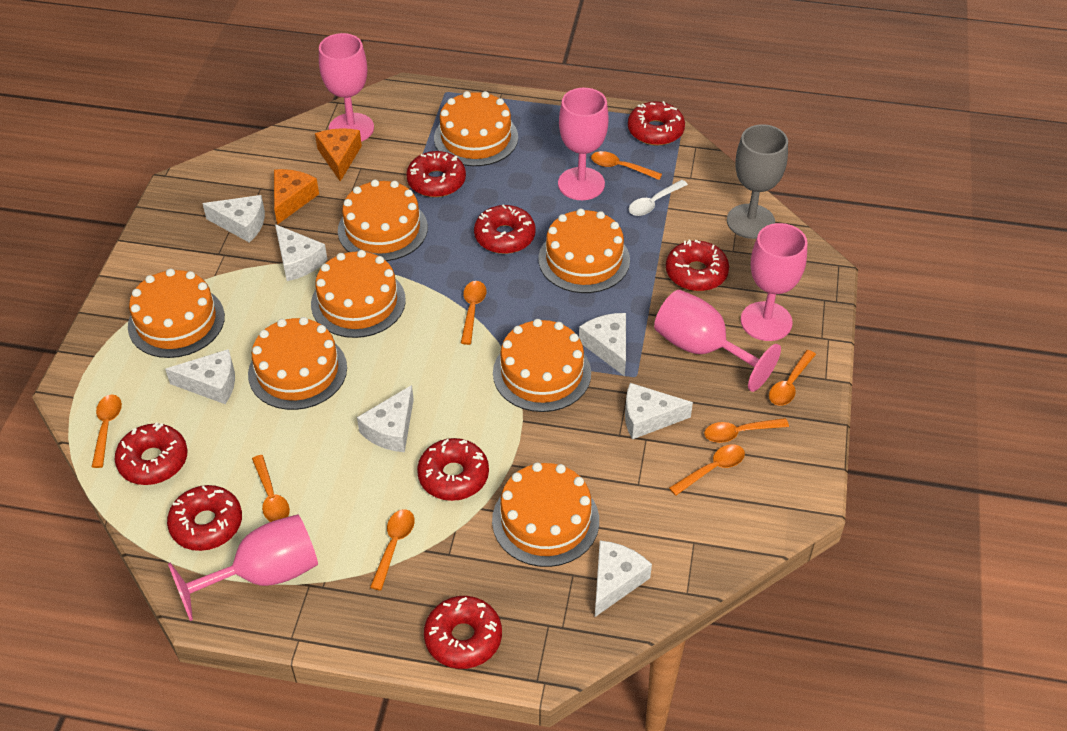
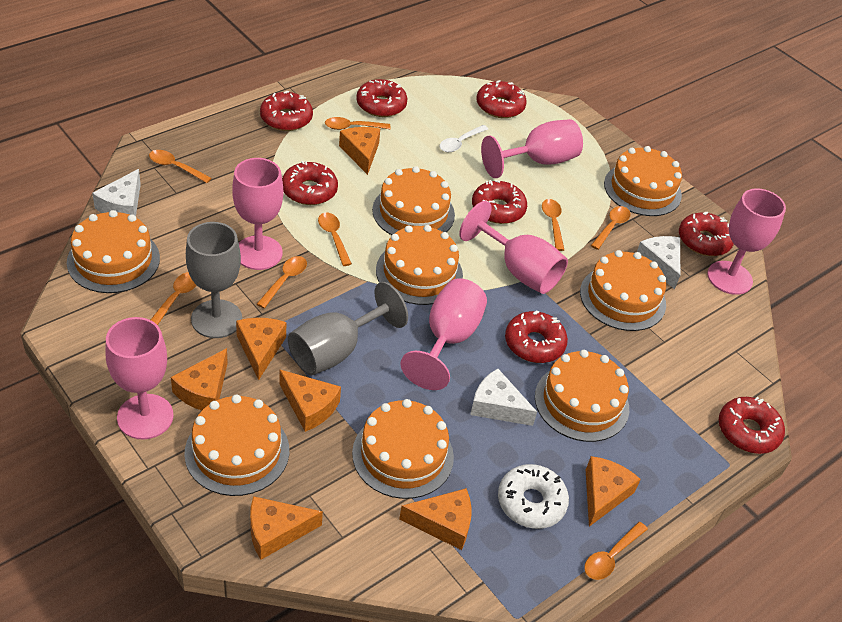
grey goblet: [727,124,788,239] = 1 -> [186,222,242,338] [288,282,408,375] = 2
orange cheese: [274,169,319,225] [315,128,362,181] = 2 -> [171,348,228,410] [236,318,286,380] [250,496,323,560] [279,370,341,432] [339,127,380,175] [399,488,472,550] [586,456,641,527] = 7
pink goblet: [168,514,318,621] [319,33,374,142] [558,88,609,200] [654,290,781,392] [741,223,808,341] = 5 -> [105,317,174,440] [232,158,283,270] [400,278,487,390] [459,201,568,294] [481,119,583,178] [707,188,786,295] = 6
white cheese: [165,349,235,404] [202,195,265,243] [275,224,327,281] [357,385,414,452] [579,313,626,376] [595,540,652,617] [625,383,693,439] = 7 -> [92,169,141,216] [470,369,537,426] [637,236,680,289] = 3
white donut: none = 0 -> [498,464,569,529] = 1

